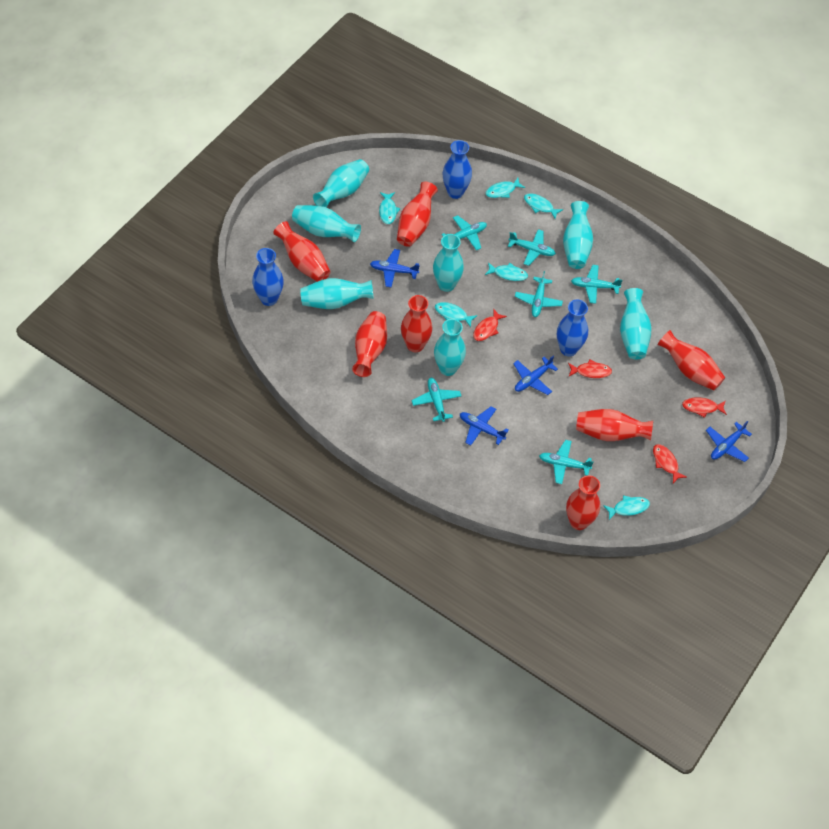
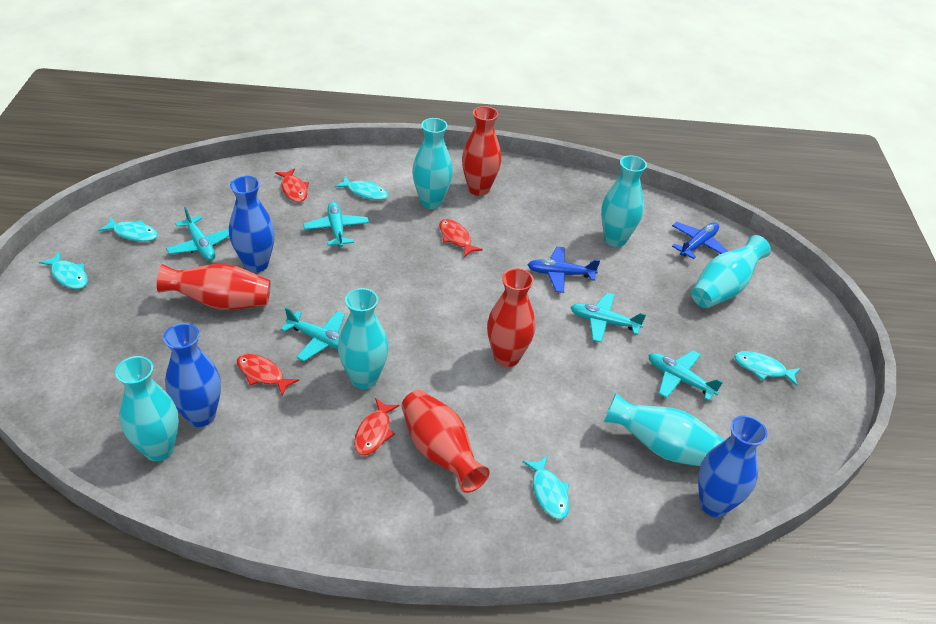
blue plane: [370,249,420,288] [460,406,509,446] [513,356,558,395] [706,421,752,462] = 4 -> [528,246,600,293] [672,222,728,259] = 2
red vase: [273,221,331,282] [352,311,387,377] [397,182,438,247] [401,295,432,352] [566,475,600,530] [576,409,653,441] [658,330,725,391] = 7 -> [157,264,271,310] [401,390,489,493] [462,106,501,196] [487,268,535,367] = 4
turquoise fish: [379,192,400,224] [435,302,477,328] [485,262,528,281] [486,178,525,198] [524,193,563,219] [603,495,650,520] = 6 -> [39,252,88,289] [98,218,158,242] [334,176,388,200] [522,455,569,519] [734,351,800,386] = 5
turquoise plane: [412,378,461,422] [441,215,487,250] [508,229,556,266] [515,271,563,317] [539,440,594,484] [571,265,623,304] = 6 -> [166,207,229,261] [281,308,345,361] [303,202,369,247] [570,293,646,342] [648,350,723,401] = 5
turquoise vase: [292,205,361,242] [300,278,373,309] [313,159,369,207] [433,234,464,292] [434,319,466,376] [563,201,593,269] [620,288,652,359] = 7 -> [115,356,179,461] [338,288,389,389] [412,118,453,209] [601,155,647,247] [604,393,724,466] [691,235,771,308] = 6

